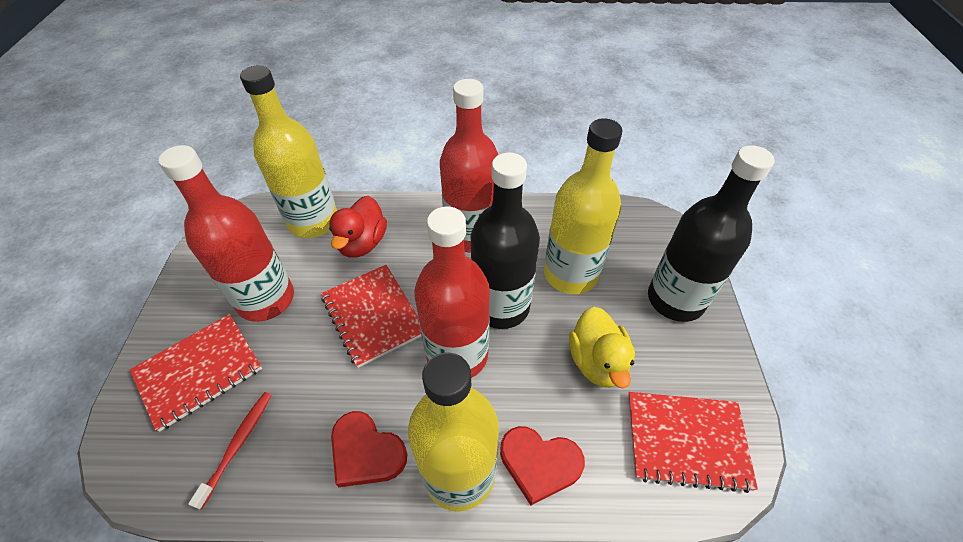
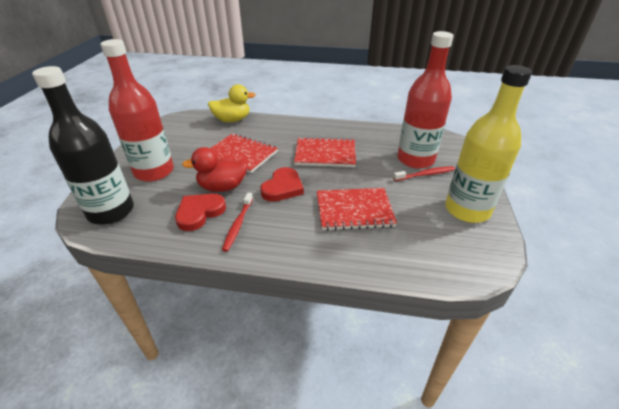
black bottle: [471,153,540,329] [648,145,774,322] = 2 -> [32,66,134,225] = 1
red bottle: [158,145,294,322] [414,206,490,378] [440,79,498,253] = 3 -> [100,39,174,182] [397,31,454,169] = 2
red toothbrush: [188,392,272,510] = 1 -> [222,193,253,252] [393,166,455,181] = 2
yellow bottle: [240,66,337,238] [408,353,499,512] [544,118,623,294] = 3 -> [445,65,532,223] = 1

